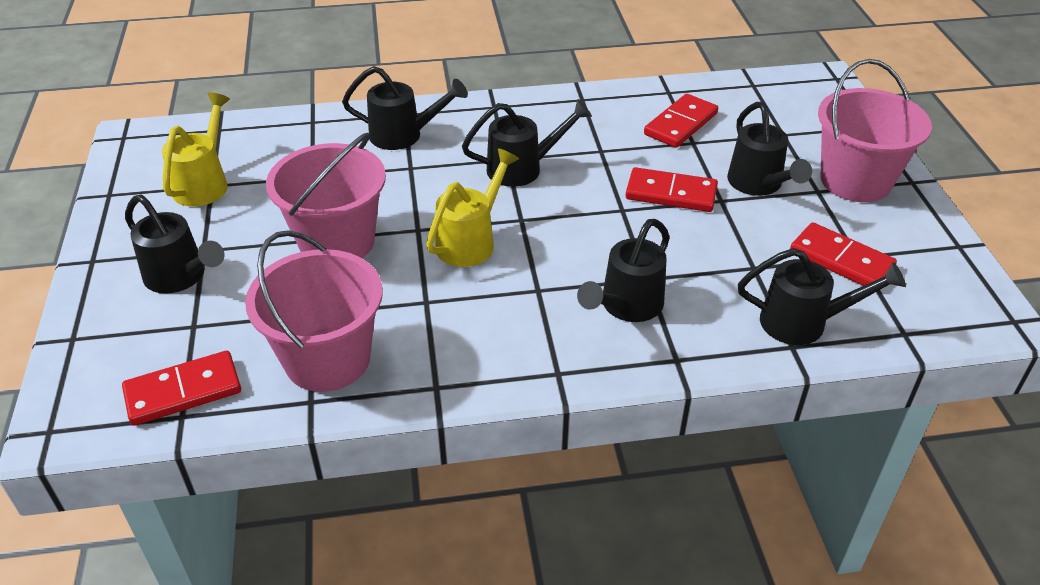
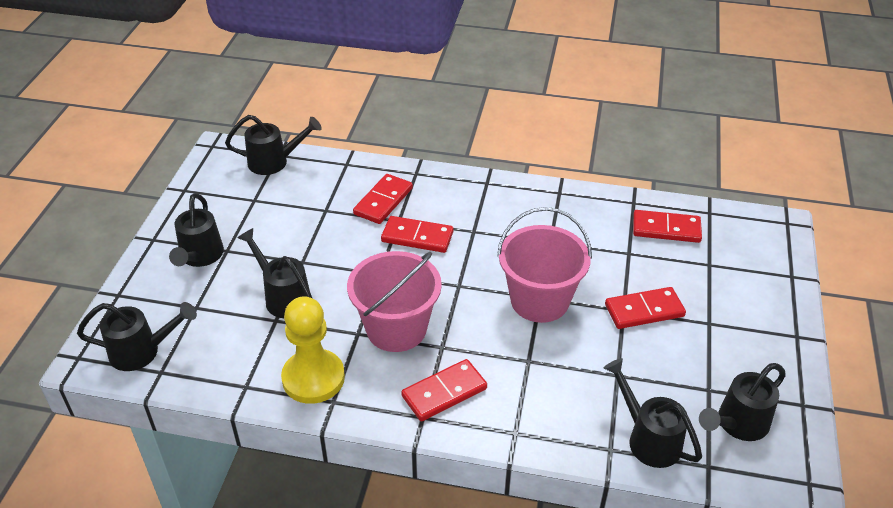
pink bucket: [245,230,383,392] [266,133,386,258] [818,59,932,202] = 3 -> [347,251,442,352] [497,207,592,323] = 2
red domino: [122,351,241,426] [626,167,718,212] [644,94,718,148] [790,222,897,286] = 4 -> [353,174,413,224] [381,216,454,253] [401,359,487,421] [605,287,686,329] [633,210,702,243] = 5
yellow pawn: none = 0 -> [281,296,345,404] = 1
yellow watering can: [162,93,230,207] [426,148,519,267] = 2 -> none = 0

